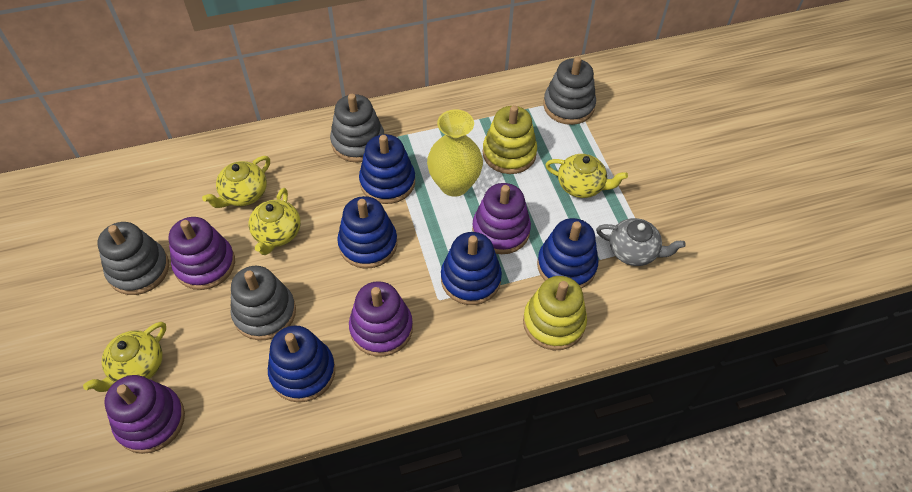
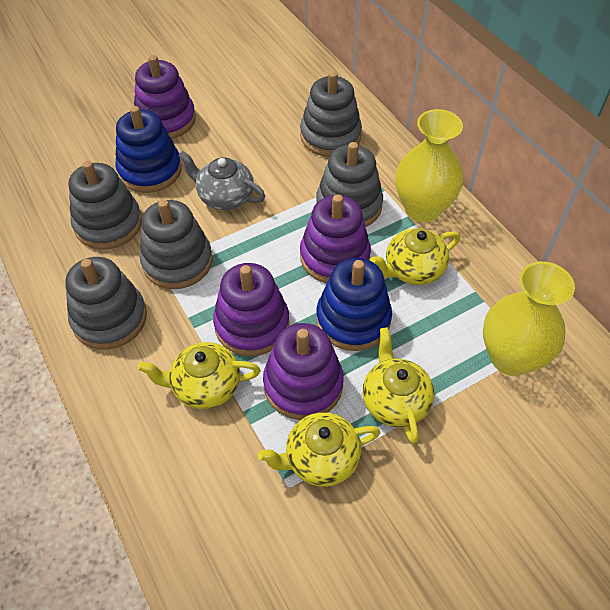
blue stacking toy: [268,326,335,402] [337,196,397,269] [359,134,415,204] [441,232,502,305] [537,218,599,289] = 5 -> [115,106,182,193] [316,258,392,351] = 2
grey stacking toy: [97,222,169,295] [230,266,296,340] [330,94,384,163] [543,57,596,125] = 4 -> [65,257,147,350] [69,161,142,249] [140,199,213,289] [300,71,362,157] [316,142,383,227] = 5
yellow stacking toy: [483,105,537,174] [523,276,587,350] = 2 -> none = 0
yellow vase: [427,109,483,197] = 1 -> [395,109,463,222] [483,261,575,376] = 2

